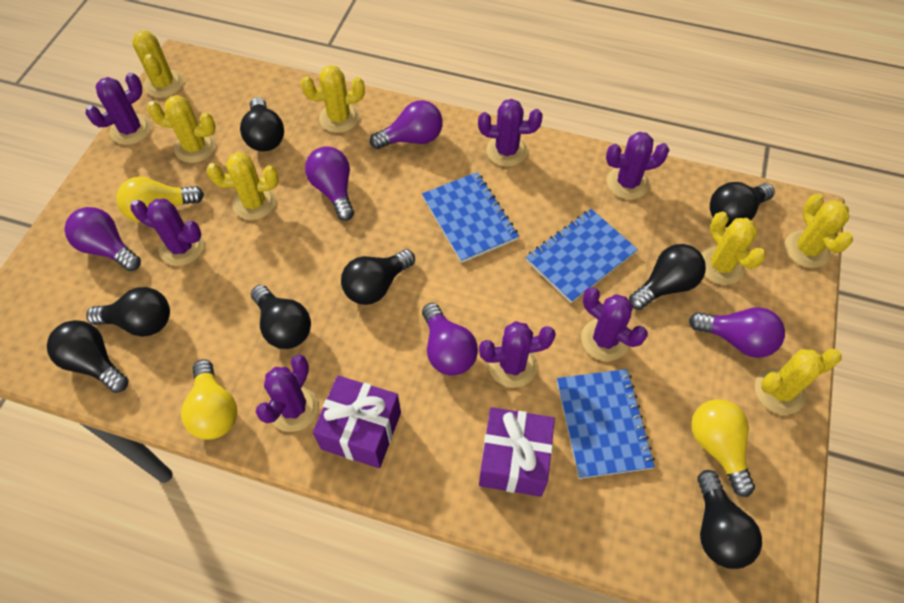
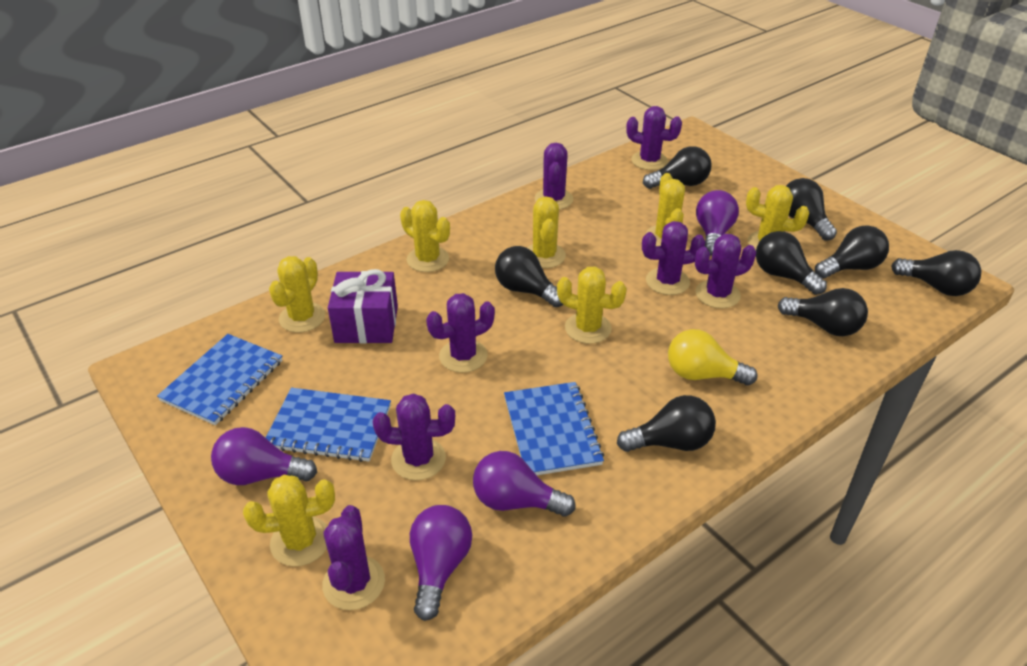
purple gift: [313,376,401,468] [479,407,555,497] = 2 -> [328,269,398,343] = 1
purple light bulb: [65,207,141,271] [305,146,354,221] [370,100,443,149] [422,303,478,376] [689,307,785,358] = 5 -> [211,427,317,485] [410,505,472,621] [473,451,576,516] [696,190,739,256] = 4
yellow light bulb: [116,177,204,222] [181,359,237,440] [691,399,755,497] = 3 -> [668,329,757,385] = 1

